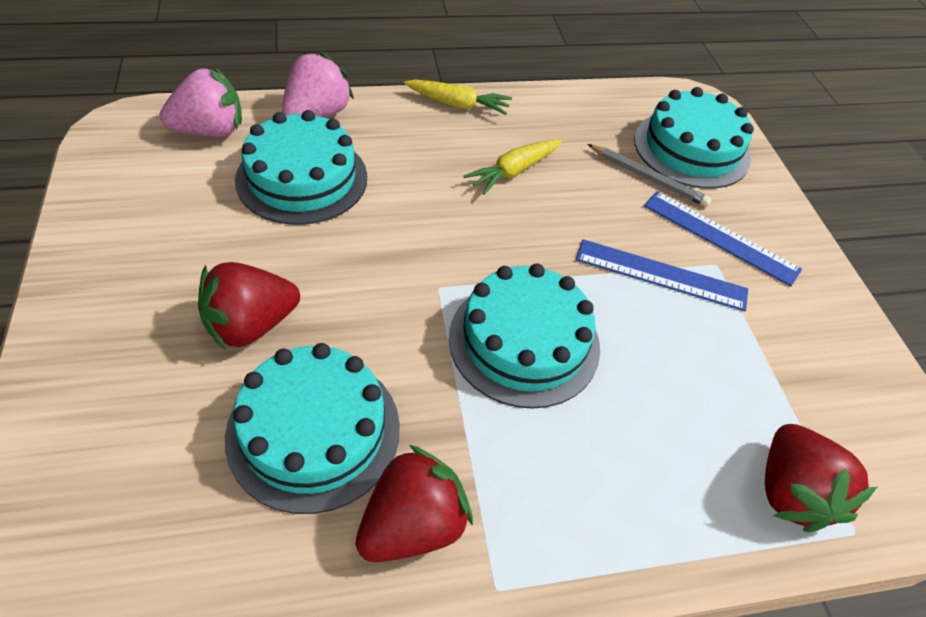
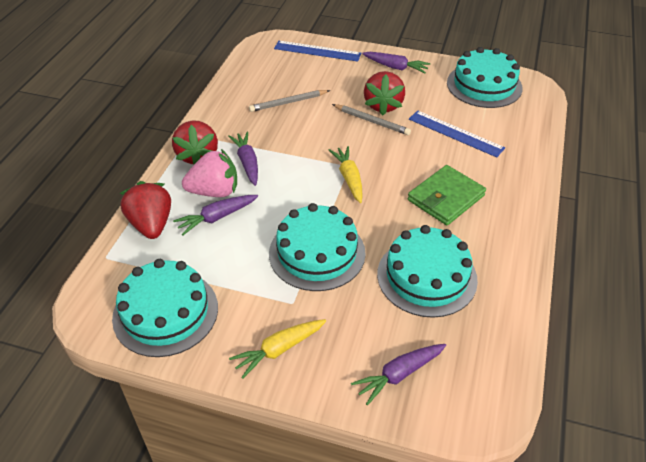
green wallet: none = 0 -> [408,165,486,225] = 1
grey pencil: [587,144,711,207] = 1 -> [249,90,330,112] [332,104,411,135] = 2
pink strawberry: [159,67,242,137] [282,51,354,118] = 2 -> [182,149,237,197] = 1
purple carrot: none = 0 -> [173,195,258,235] [228,132,258,186] [351,344,446,405] [362,52,430,73] = 4

